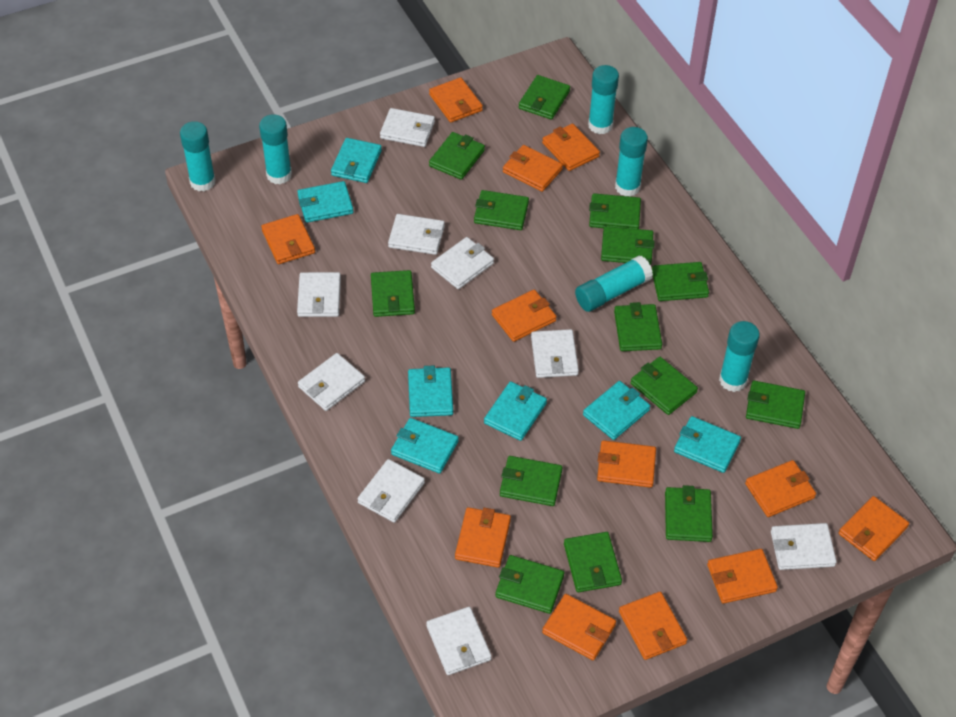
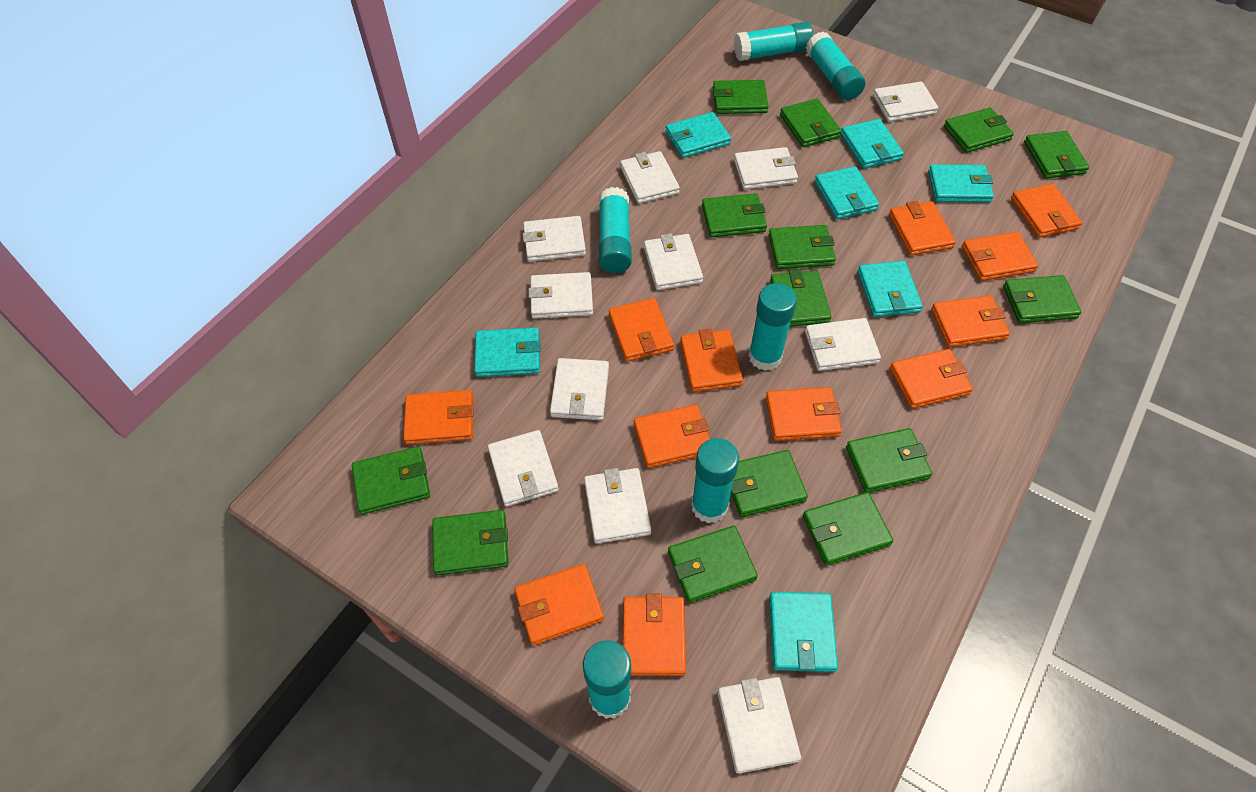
white wallet: [297,272,341,317] [298,353,365,411] [357,459,425,523] [380,108,435,147] [388,214,445,255] [426,607,492,675] [431,237,494,289] [531,329,579,378] [771,523,837,570] = 9 -> [488,430,559,507] [523,216,586,262] [529,272,593,319] [550,358,609,420] [584,468,651,544] [620,151,680,204] [644,233,703,290] [718,677,801,774] [734,147,798,189] [805,318,881,371] [873,82,938,122] = 11

